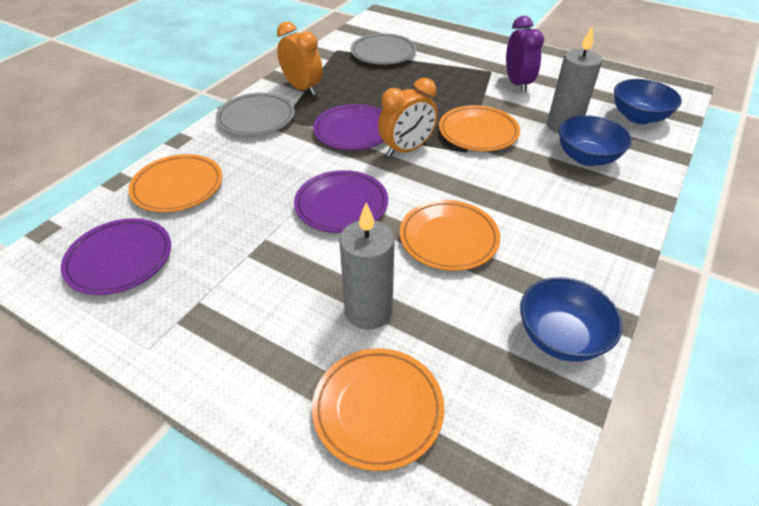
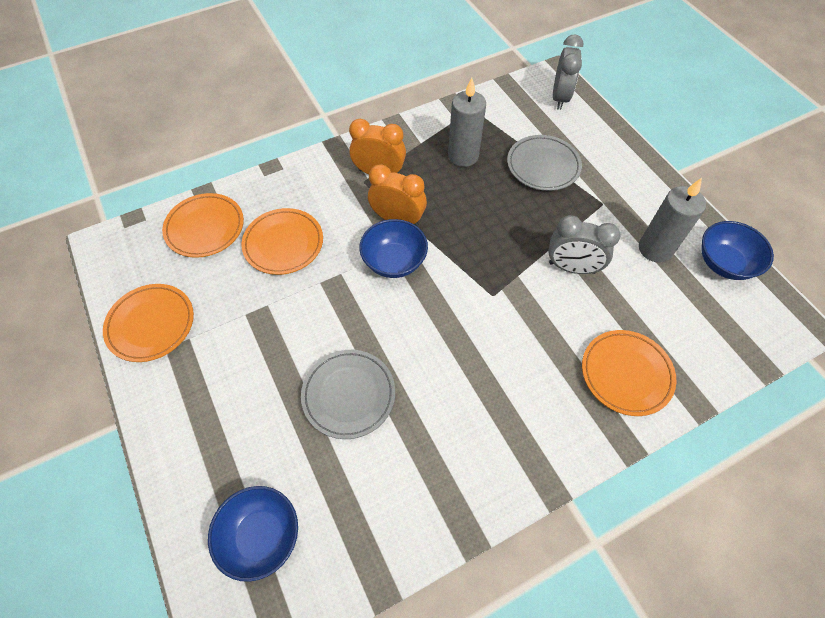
grey clock: none = 0 -> [548,215,621,274] [553,34,583,110] = 2
purple clock: [506,16,544,93] = 1 -> none = 0
purple plate: [61,218,171,295] [294,170,388,233] [313,104,384,150] = 3 -> none = 0

